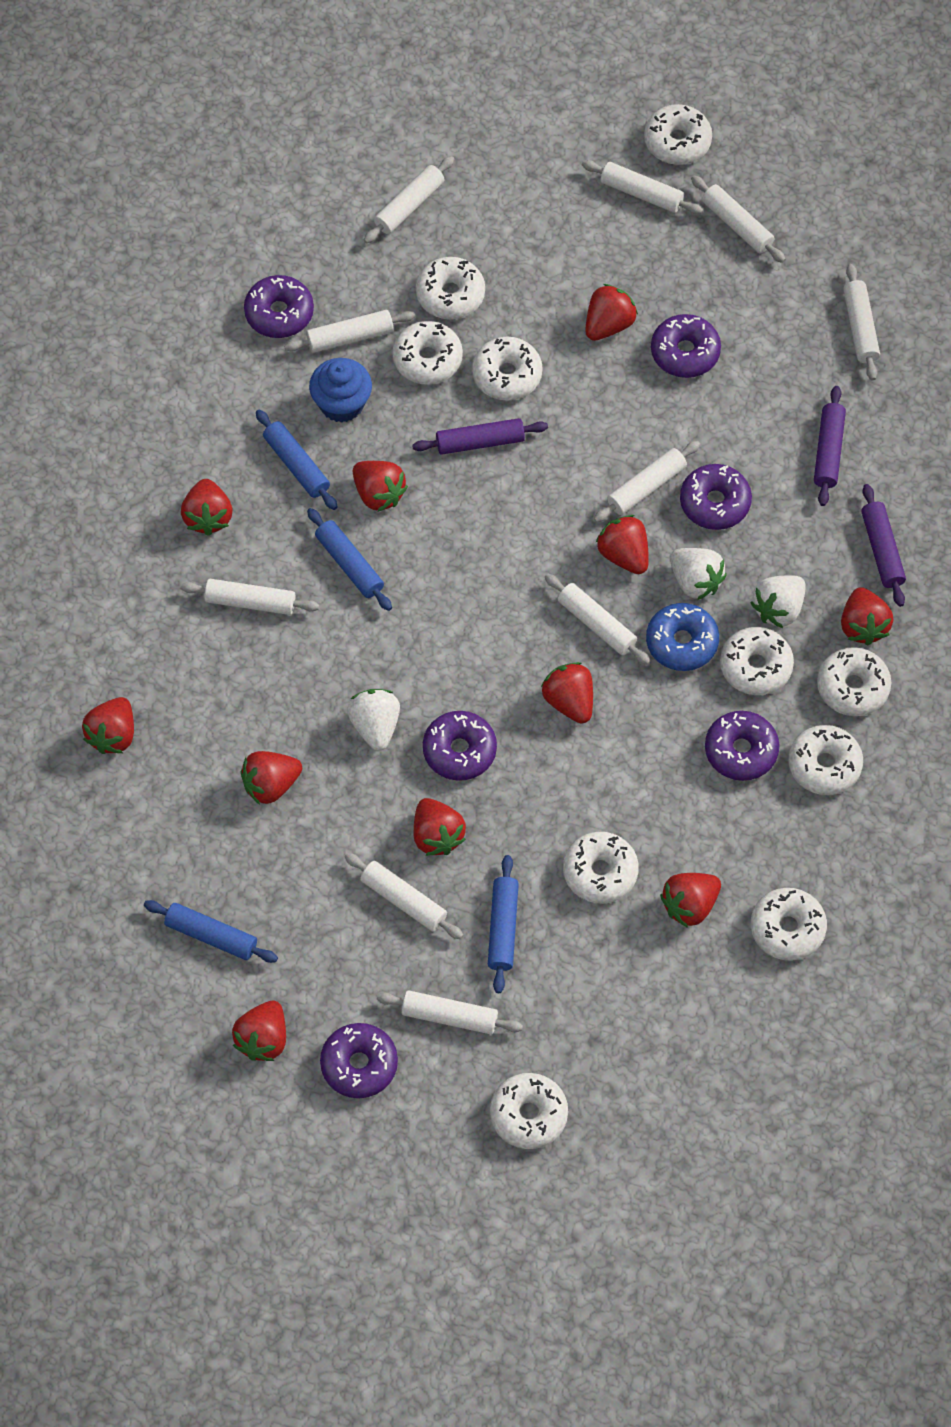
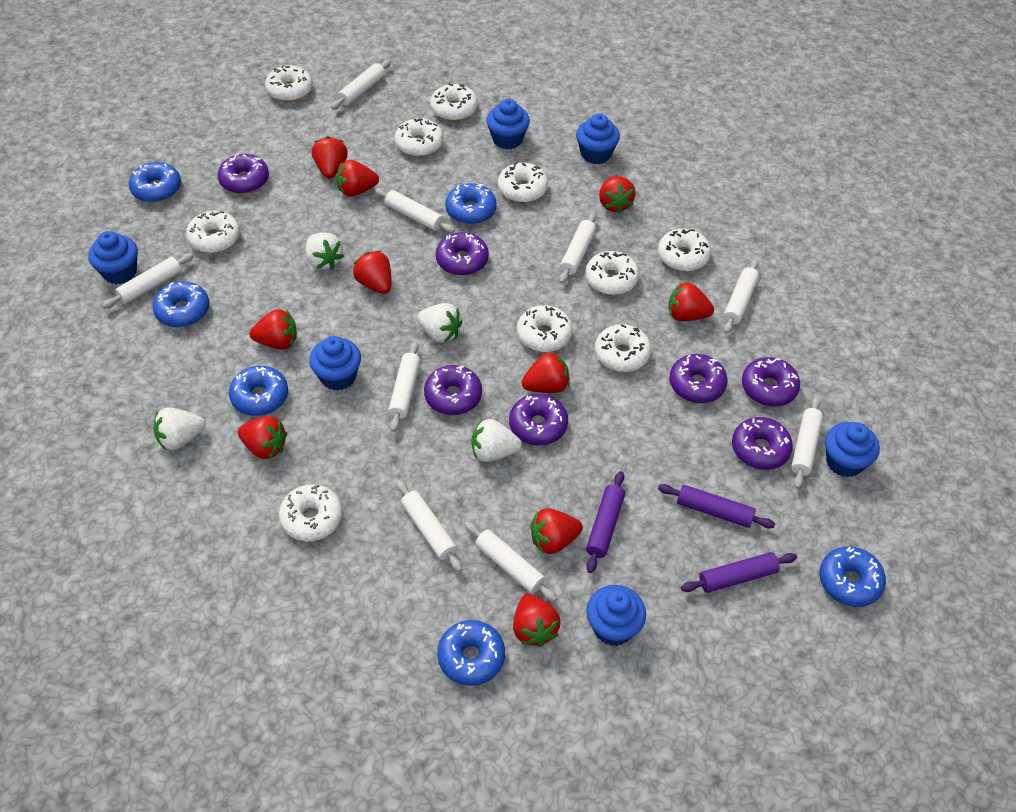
blue cupcake: [309,358,372,423] = 1 -> [88,231,138,284] [309,336,361,391] [486,99,530,149] [576,114,620,164] [586,585,646,646] [825,422,880,477] = 6
blue donut: [646,603,719,671] = 1 -> [129,162,181,202] [153,281,209,327] [229,366,288,416] [437,620,505,686] [445,183,497,224] [819,546,886,607] = 6
blue rolling pin: [144,900,278,963] [256,410,337,510] [307,508,392,611] [488,855,519,993] = 4 -> none = 0
purple donut: [244,275,314,338] [320,1023,398,1098] [423,711,497,781] [651,314,721,378] [680,464,752,530] [705,711,779,781] = 6 -> [218,154,269,194] [424,365,482,415] [436,232,489,276] [509,394,568,445] [669,354,728,403] [732,417,793,470] [742,357,800,407] = 7
red strawberry: [82,697,134,754] [181,479,232,536] [232,1001,286,1061] [241,751,302,805] [353,461,408,512] [414,798,466,856] [541,662,593,723] [585,284,638,341] [596,515,649,574] [660,873,721,928] [841,587,893,645] = 11 -> [238,416,287,459] [249,309,297,350] [312,136,348,179] [336,160,379,197] [353,251,391,294] [513,594,561,647] [522,351,570,393] [530,508,583,554] [599,176,636,213] [669,282,714,321] = 10
white rolling pin: [181,579,319,615] [284,310,415,353] [345,853,464,939] [364,156,454,243] [377,991,523,1034] [545,574,651,665] [582,160,703,215] [594,441,700,523] [691,176,786,263] [843,264,880,380] = 10 -> [102,253,194,309] [331,60,391,109] [374,188,455,233] [388,341,421,432] [396,480,462,572] [464,522,557,602] [559,212,596,284] [723,259,759,334] [791,397,823,489] = 9
white strawberry: [347,689,400,751] [670,548,727,600] [750,575,806,628] = 3 -> [154,407,206,450] [306,233,344,270] [417,303,462,343] [472,419,522,462] = 4

